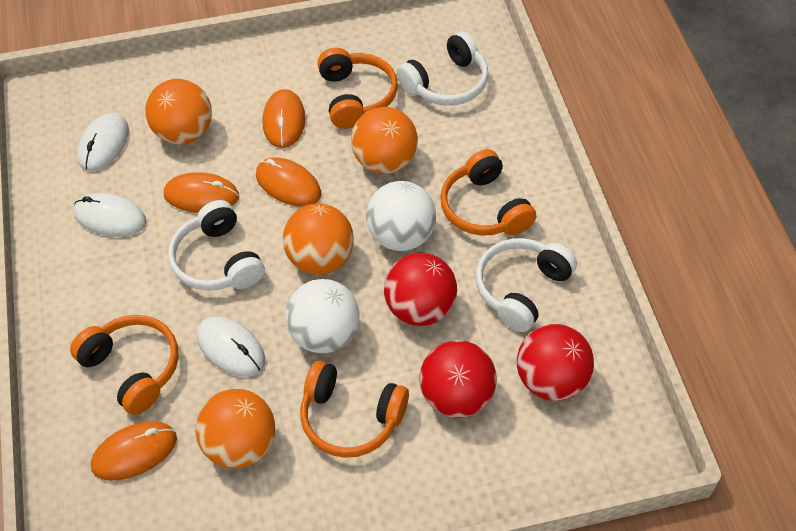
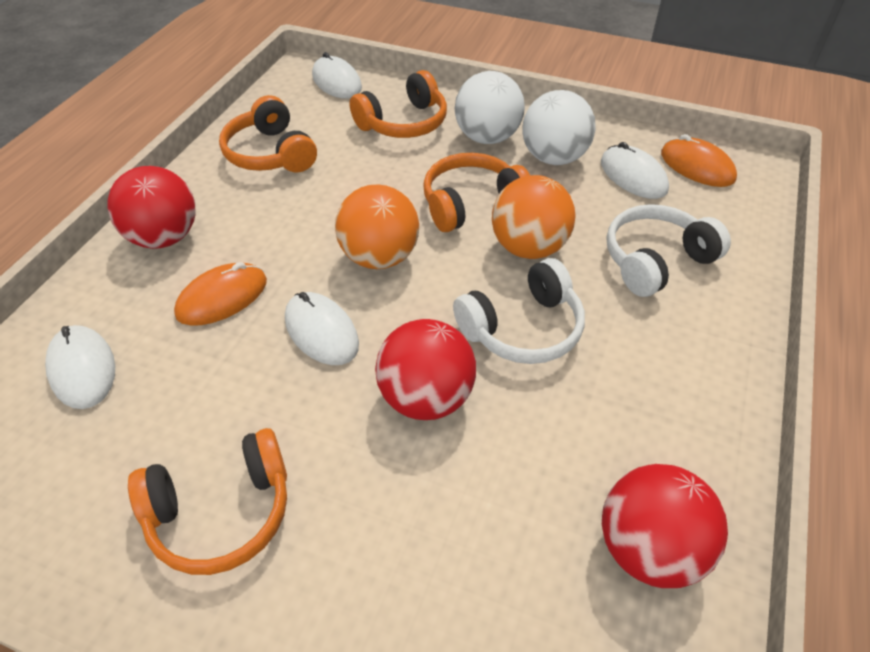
orange ball: [145,79,212,145] [195,389,275,469] [283,204,354,275] [351,107,418,174] = 4 -> [335,184,419,269] [492,175,576,259] = 2
orange mouse: [91,422,177,481] [164,172,239,213] [256,158,321,207] [263,89,305,148] = 4 -> [174,262,267,326] [661,134,737,187] = 2
white headphones: [168,200,265,291] [397,31,488,106] [476,238,577,332] = 3 -> [453,258,585,364] [606,204,731,297] = 2
white mouse: [73,193,147,237] [77,113,129,171] [197,316,265,377] = 3 -> [45,325,115,409] [285,292,359,365] [312,52,362,99] [601,142,669,199] = 4

